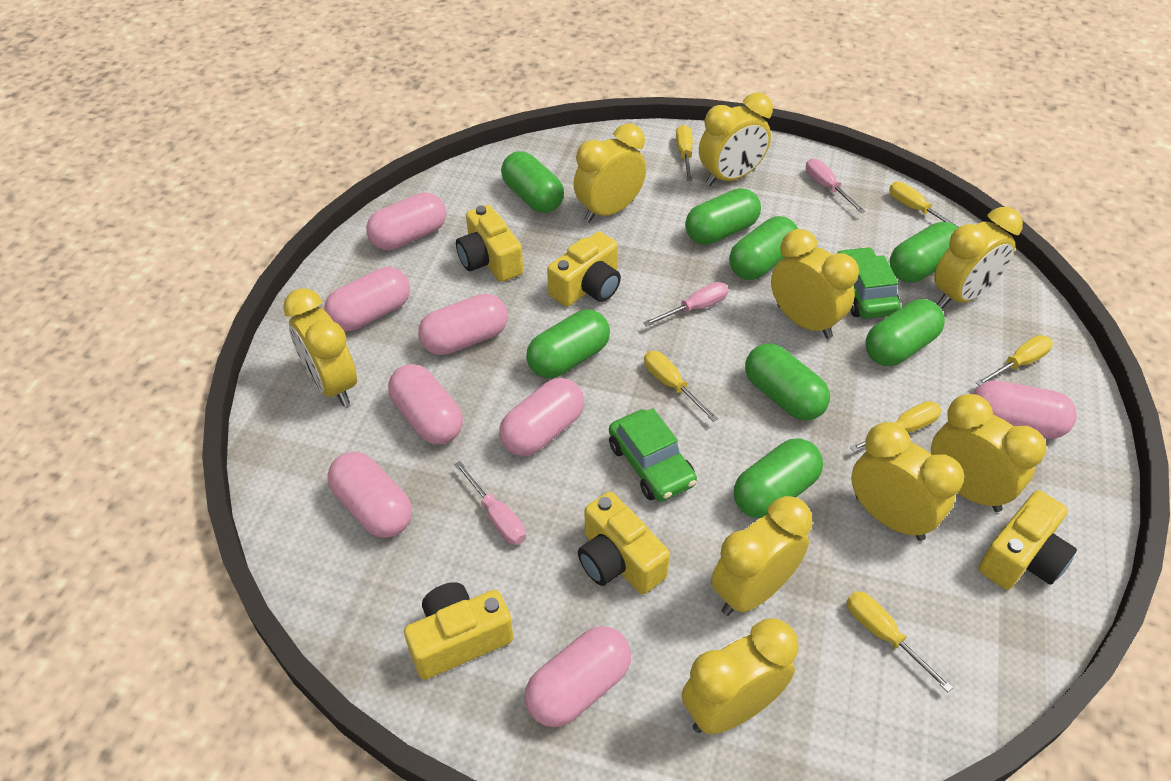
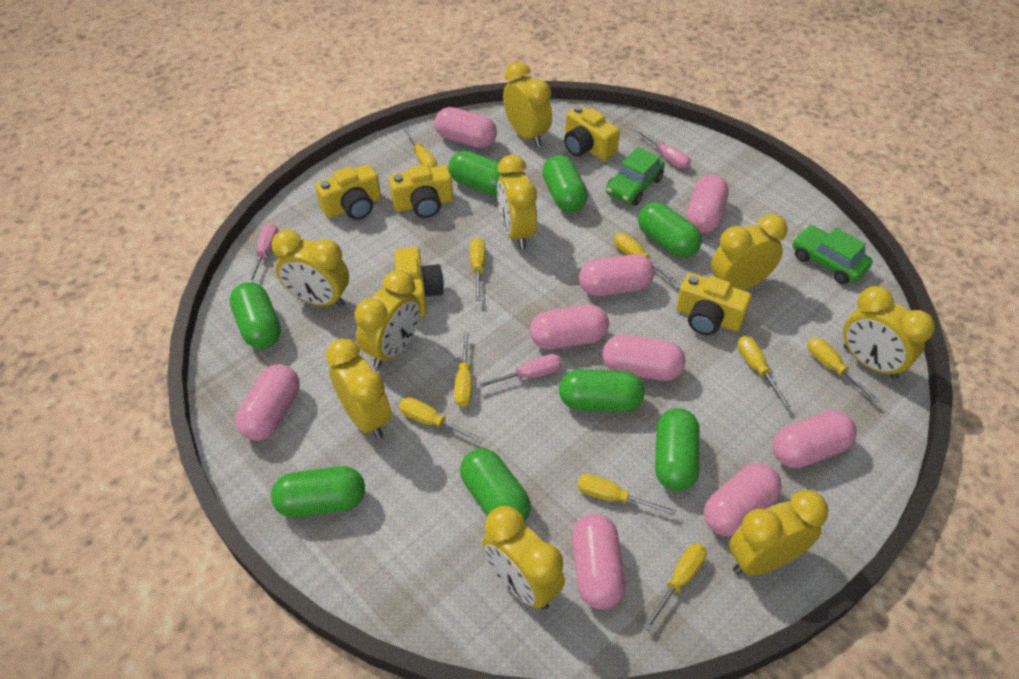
pink capsule: [324,267,410,331] [327,452,412,538] [366,192,446,251] [388,364,463,445] [418,294,508,355] [499,378,584,456] [525,626,631,727] [973,380,1077,439] = 8 -> [235,364,300,441] [435,107,497,148] [530,305,609,350] [572,514,626,610] [579,254,655,296] [602,335,685,381] [687,174,729,233] [704,463,782,537] [773,410,857,468] = 9
yellow screwdriver: [644,351,718,422] [676,125,693,181] [847,591,953,692] [850,401,941,452] [889,182,959,228] [976,335,1053,386] = 6 -> [399,397,483,443] [403,127,437,168] [454,332,472,407] [470,237,485,301] [577,474,676,515] [614,233,676,283] [643,543,707,631] [738,336,791,408] [807,338,879,403] = 9

